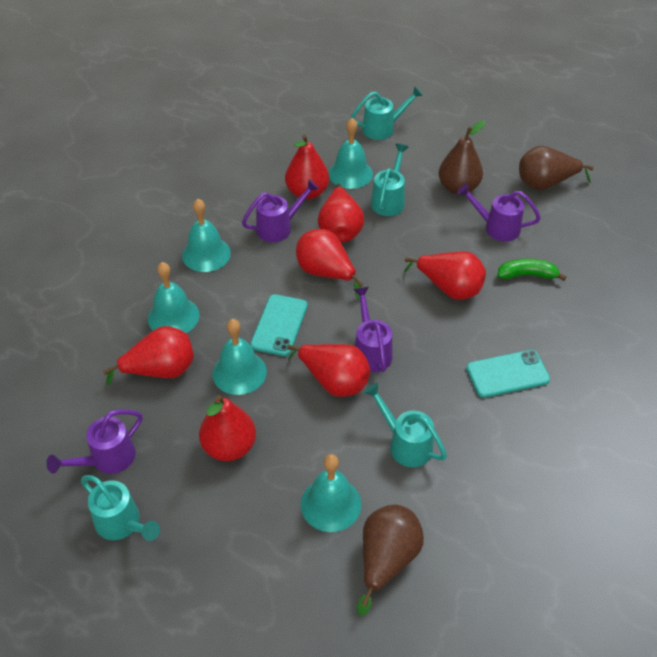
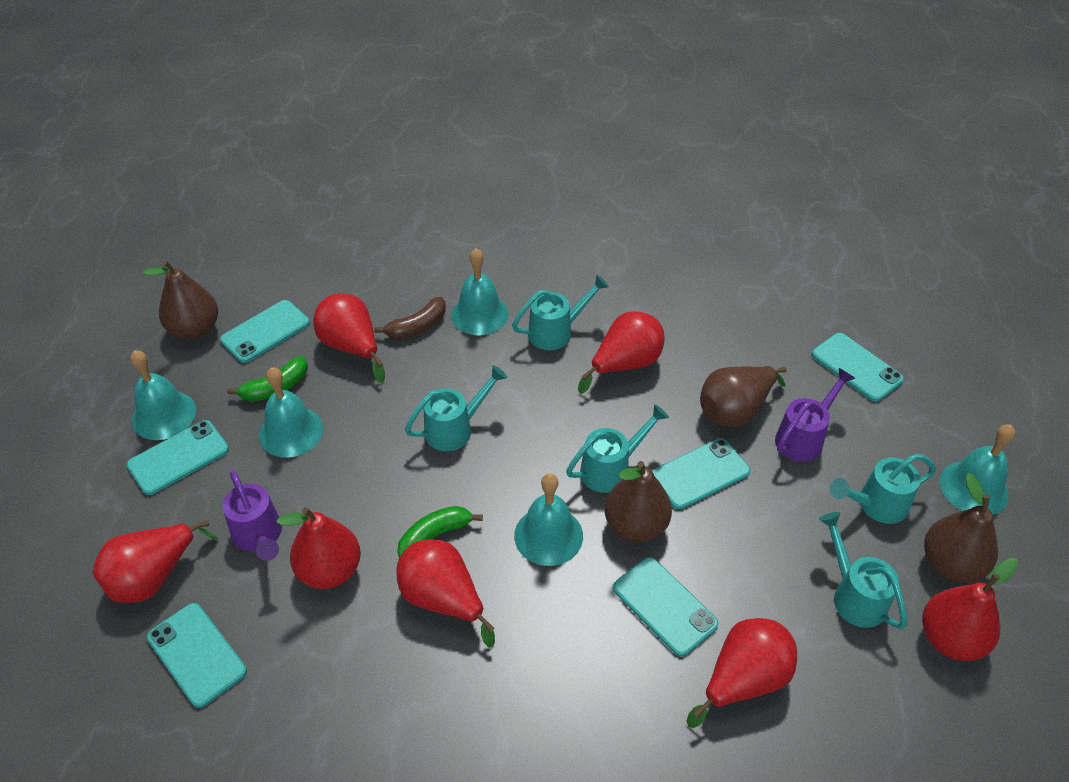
brown banana: none = 0 -> [374,297,446,339] = 1
brown pear: [357,504,424,616] [438,120,486,194] [519,146,594,190] = 3 -> [143,260,218,340] [605,461,672,542] [700,366,787,427] [924,473,998,583] = 4
green banana: [497,259,566,281] = 1 -> [227,356,308,402] [397,506,483,558] = 2
purple watering can: [46,410,143,474] [242,179,319,242] [353,287,393,373] [457,183,541,241] = 4 -> [223,471,282,561] [775,368,856,462] = 2
turquoise phone: [250,294,308,356] [466,350,550,398] = 2 -> [127,420,229,495] [147,603,247,708] [220,300,310,363] [613,557,719,656] [652,438,750,509] [812,333,904,402] = 6
turquoise watering can: [81,475,160,541] [351,86,423,140] [364,383,447,467] [371,144,409,216] = 4 -> [405,365,507,451] [512,275,609,350] [566,404,669,493] [819,512,907,630] [830,454,936,524] = 5

